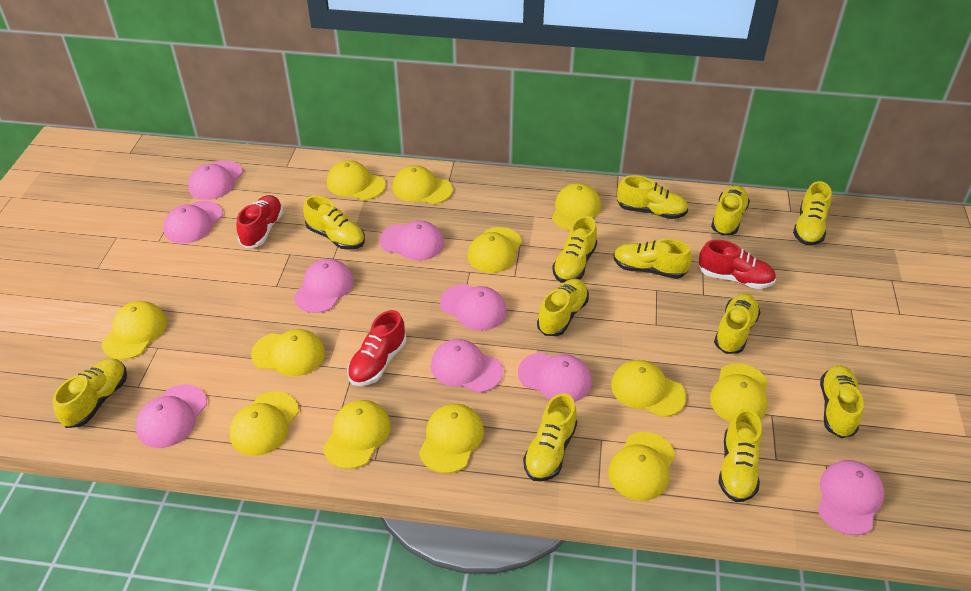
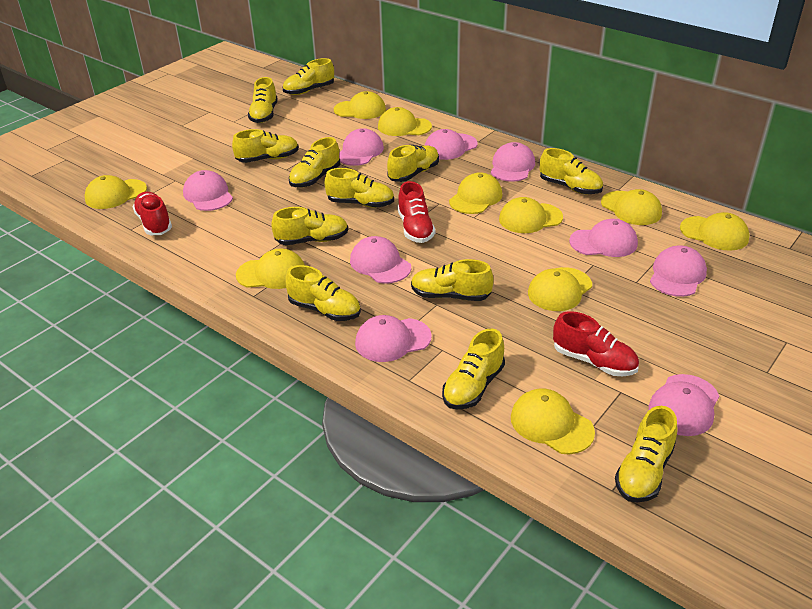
yellow cap: [102,301,167,360] [229,392,299,456] [251,329,325,376] [323,400,391,469] [327,160,386,200] [393,165,453,204] [419,404,484,473] [467,227,522,273] [552,183,601,230] [609,432,675,501] [611,360,686,417] [710,363,768,422] = 12 -> [84,175,147,209] [236,249,305,289] [334,91,386,119] [378,107,432,136] [449,172,503,214] [499,197,563,233] [511,388,595,454] [528,267,592,311] [601,189,662,225] [680,212,750,251] = 10

